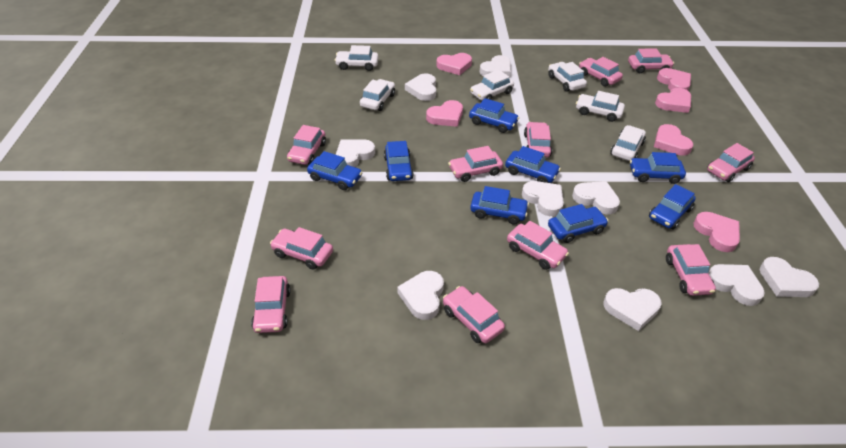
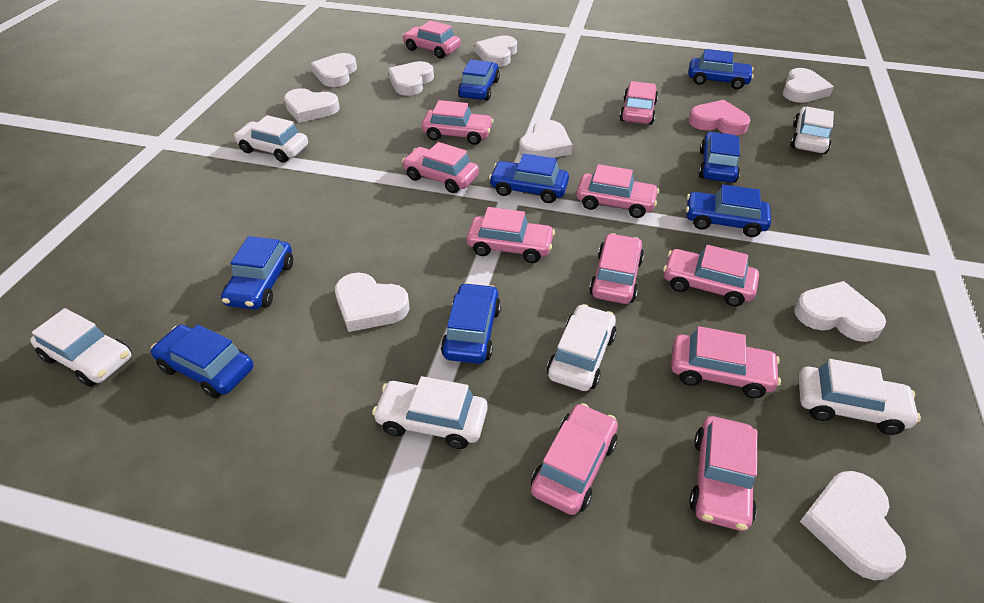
pink heart: [426,100,463,127] [436,53,472,75] [654,124,693,156] [655,88,691,113] [657,68,691,91] [694,212,740,252] = 6 -> [689,100,750,135] = 1

